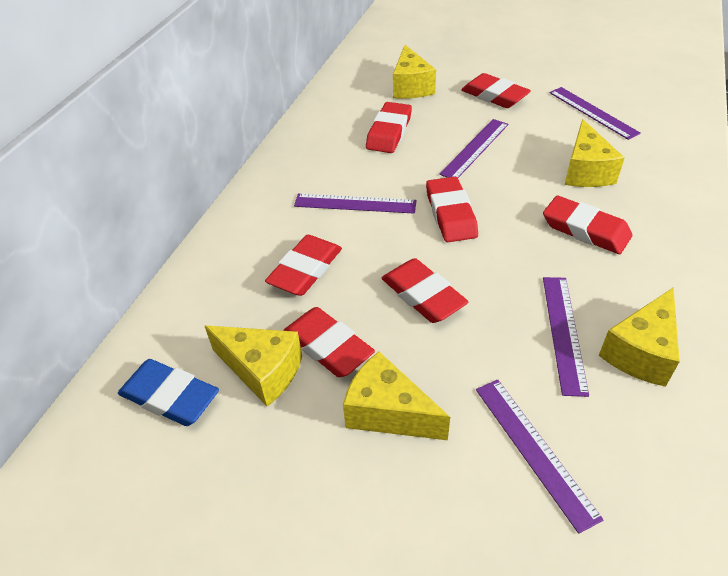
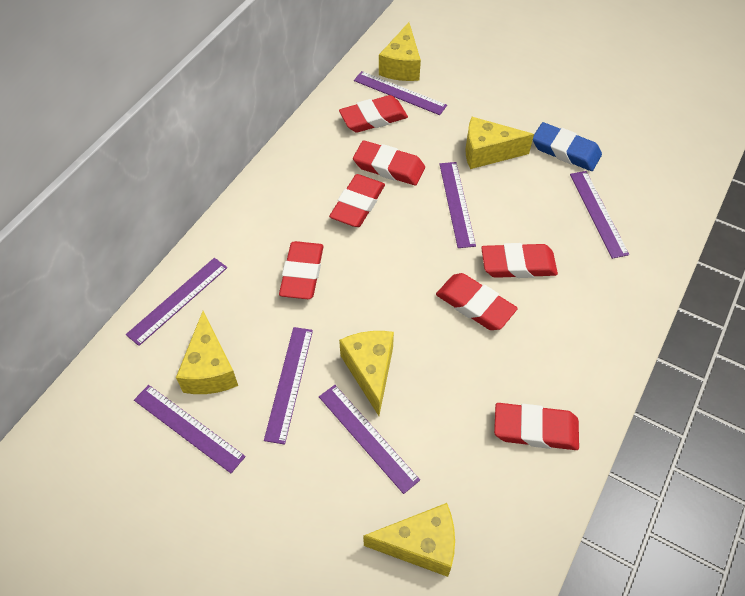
purple ruler: [294,193,416,214] [439,119,508,178] [476,380,604,534] [543,277,589,397] [549,87,641,140] = 5 -> [126,258,228,346] [134,385,246,473] [264,327,313,444] [319,385,420,494] [354,71,447,115] [439,162,476,248] [570,171,629,259] = 7

